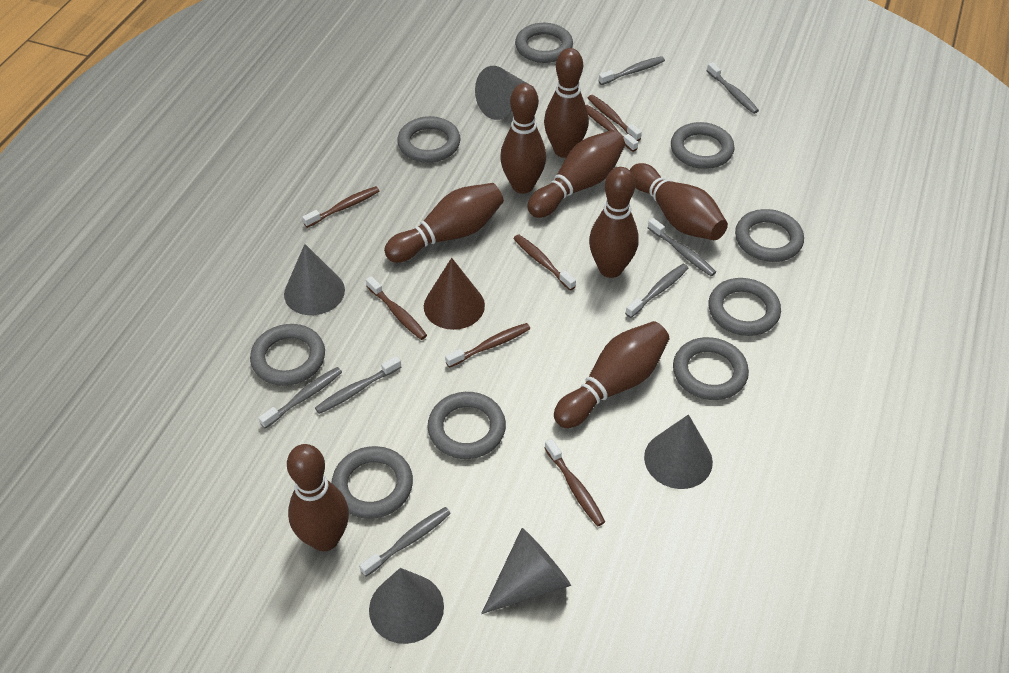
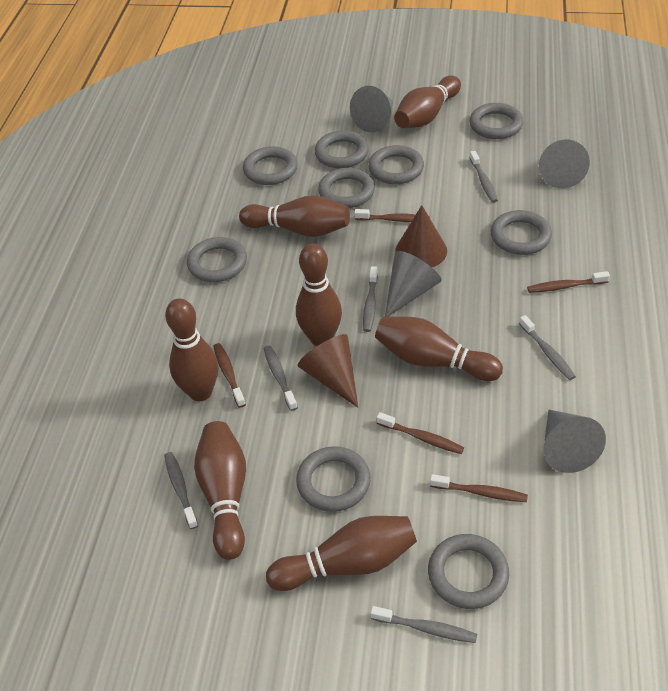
brown bowling pin: [287,444,349,551] [384,183,504,263] [500,83,546,194] [527,130,625,218] [544,48,589,158] [554,321,669,428] [589,167,638,278] [630,163,728,240] = 8 -> [165,298,218,401] [194,421,246,560] [239,195,350,237] [266,516,417,591] [296,243,342,346] [375,317,503,381] [394,75,461,128] = 7
brown cone: [424,258,485,330] = 1 -> [298,334,358,408] [395,205,447,267] = 2
brown toothbrush: [302,186,379,228] [366,276,427,340] [445,323,530,368] [513,234,576,290] [545,439,605,526] [586,105,638,152] [588,95,642,141] = 7 -> [213,343,246,408] [354,209,430,222] [377,412,464,454] [430,474,528,502] [527,271,610,293] = 5
grey cone: [284,244,345,315] [369,568,444,644] [475,66,528,120] [481,528,571,614] [644,414,713,489] = 5 -> [350,86,393,132] [385,251,441,317] [539,140,590,188] [544,410,606,473] = 4
grey toothbrush: [258,367,342,429] [315,356,401,414] [359,507,451,577] [599,56,665,85] [625,264,688,318] [648,218,716,276] [707,62,759,114] = 7 -> [164,452,198,529] [264,346,298,411] [363,266,378,332] [371,606,477,643] [470,151,498,203] [519,315,576,380] = 6

